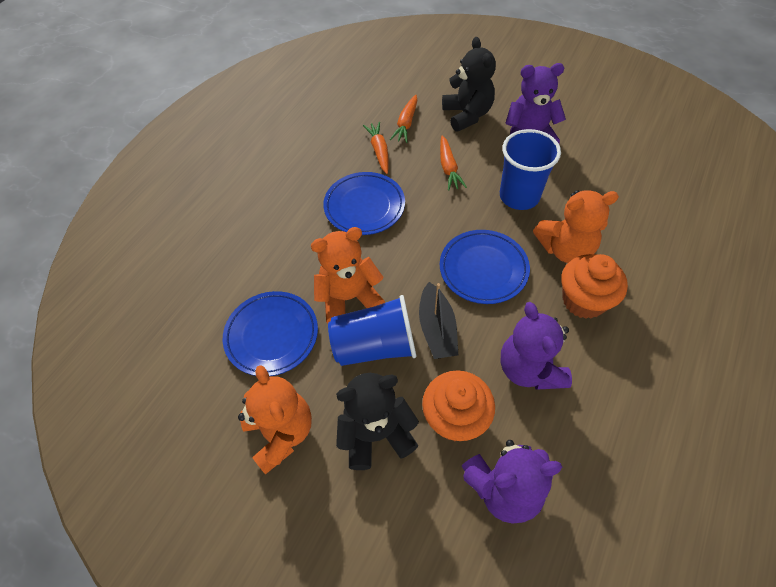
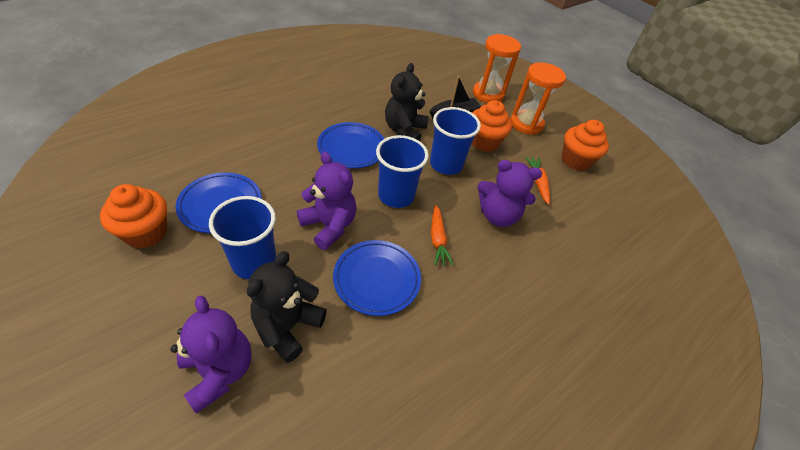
blue cup: [328,295,416,366] [500,129,561,210] = 2 -> [209,196,276,279] [376,135,429,208] [430,107,481,175] = 3
orange carrot: [363,122,388,174] [390,95,417,143] [440,135,467,191] = 3 -> [431,205,454,266] [525,157,550,205] = 2
orange cupcake: [422,370,495,442] [561,254,628,319] = 2 -> [100,184,167,248] [472,100,512,152] [561,120,609,171] = 3
orange hourglass: none = 0 -> [473,34,521,103] [510,63,566,135] = 2
orange teddy bear: [238,365,312,474] [311,227,385,323] [533,190,619,263] = 3 -> none = 0

